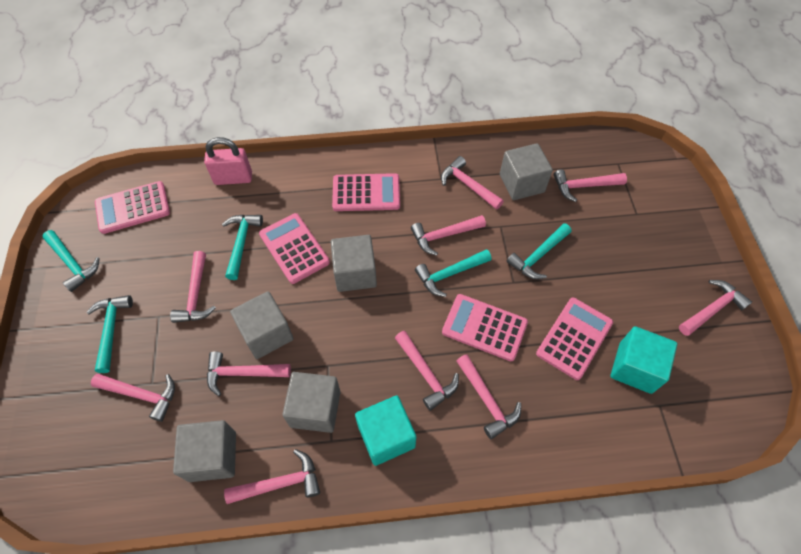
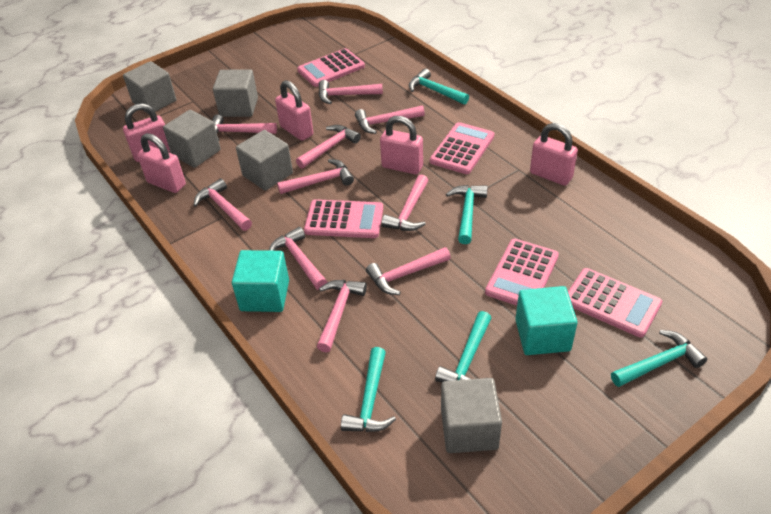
pink padlock: [204,137,252,185] = 1 -> [123,103,170,162] [137,133,186,193] [275,80,313,141] [380,116,423,174] [530,123,578,186] = 5

